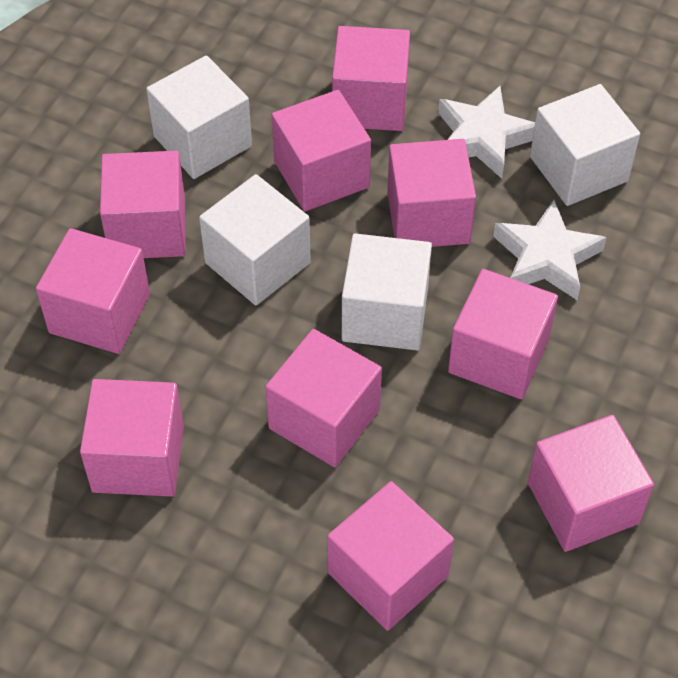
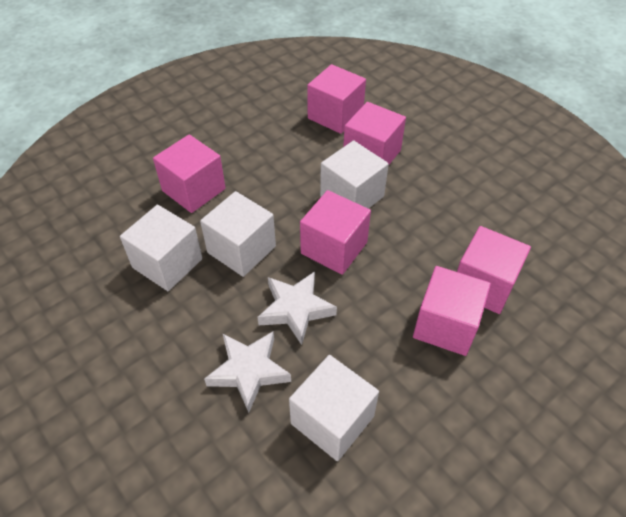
pink cube: [36,228,150,354] [80,379,184,497] [100,151,186,258] [265,329,382,467] [272,90,371,211] [327,481,454,631] [332,26,410,131] [387,139,476,247] [448,269,558,399] [528,415,654,552] = 10 -> [153,134,226,213] [300,190,371,275] [307,64,366,134] [343,102,406,166] [413,266,491,356] [457,226,531,314] = 6

